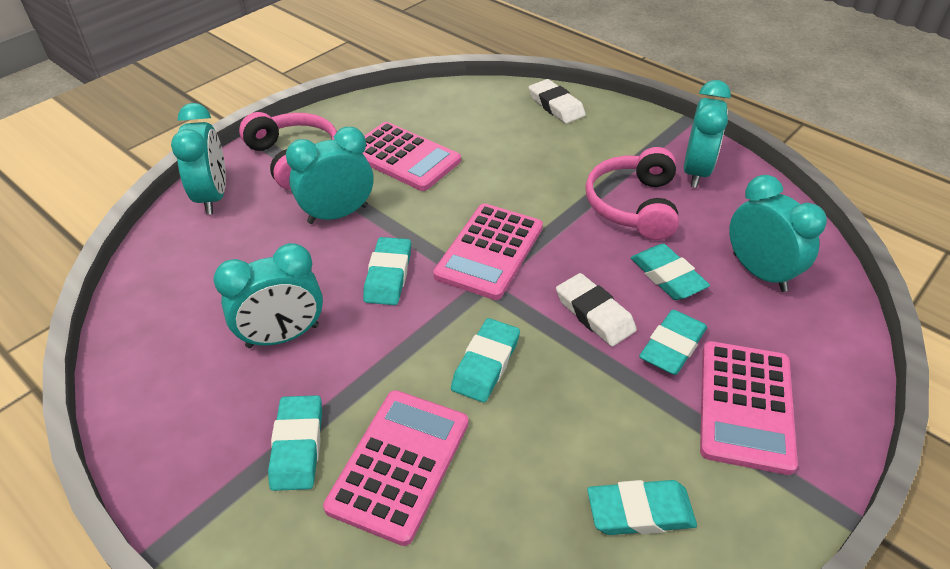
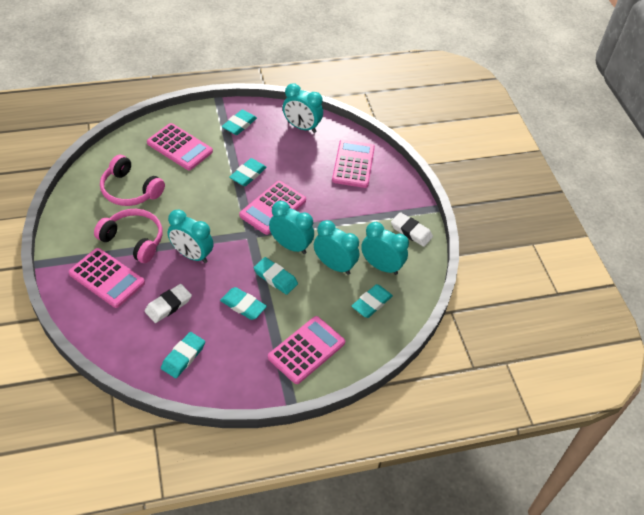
pink calculator: [323,390,469,546] [363,122,461,191] [433,203,543,300] [700,341,798,475] = 4 -> [69,248,145,308] [147,123,213,170] [239,181,306,235] [268,316,345,384] [332,140,375,188] = 5

